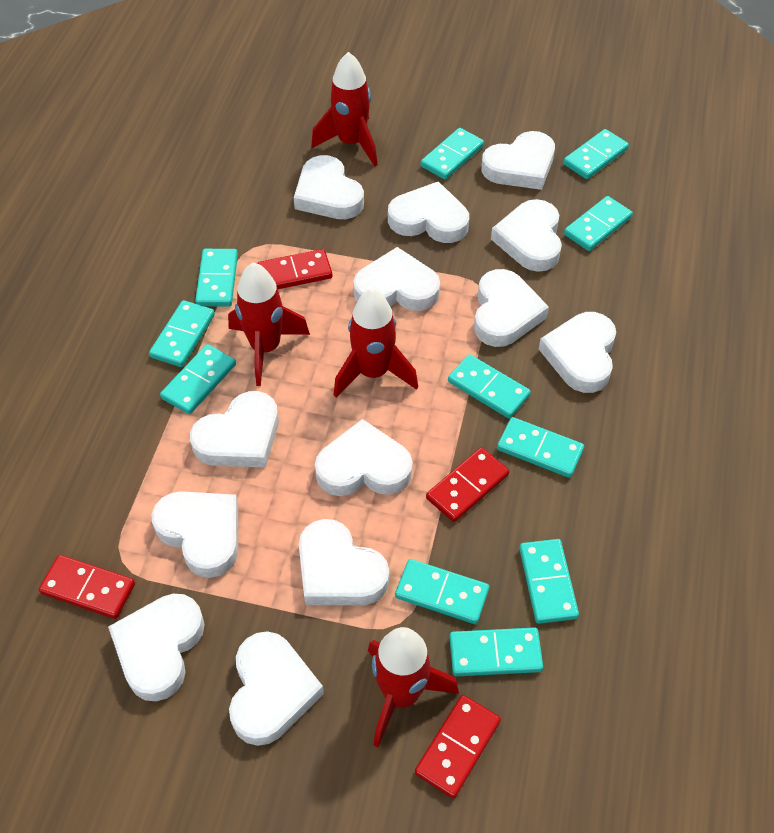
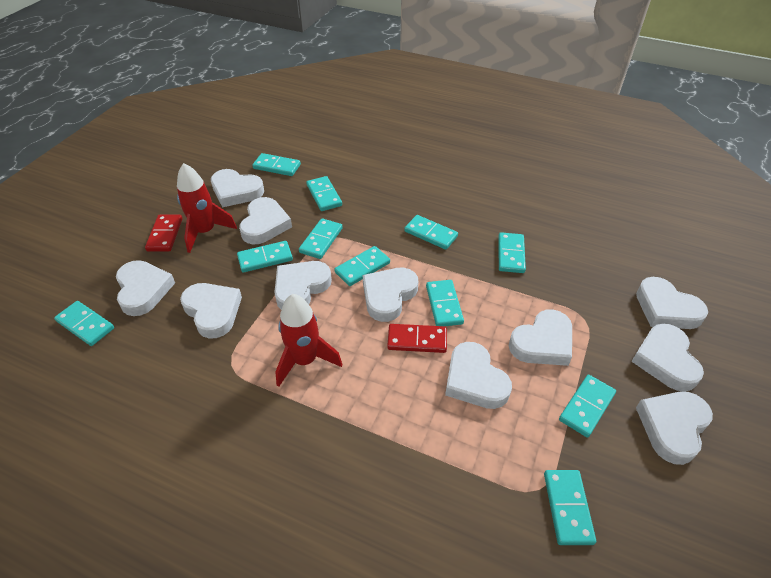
red domino: [39,555,135,619] [257,249,333,289] [415,695,501,798] [426,447,509,522] = 4 -> [145,215,182,251] [387,324,447,353] = 2
red rocket: [228,263,310,386] [311,52,377,167] [334,288,418,397] [368,627,459,747] = 4 -> [177,163,237,253] [275,294,342,387] = 2
white heart: [108,594,205,701] [151,491,238,578] [190,391,279,468] [229,631,324,746] [294,155,364,219] [299,519,389,605] [315,419,413,496] [353,247,440,311] [388,181,469,243] [474,269,549,347] [481,131,555,190] [491,199,562,272] [539,312,616,393] = 13 -> [116,260,175,316] [180,283,242,339] [211,169,264,207] [239,197,292,244] [274,261,332,310] [363,268,418,322] [445,342,512,409] [509,309,572,366] [631,324,704,392] [636,277,708,329] [636,391,713,465] = 11

